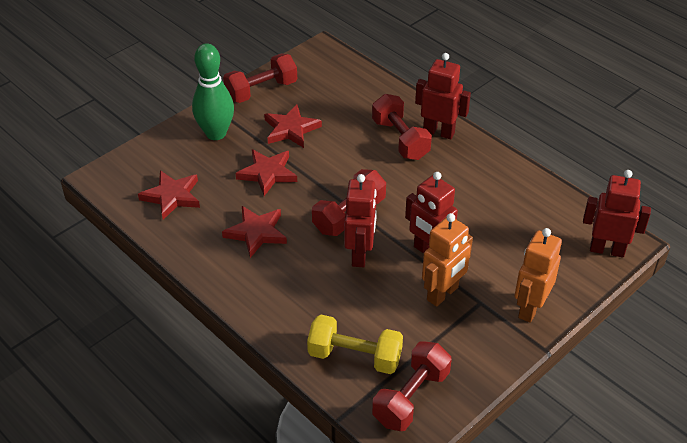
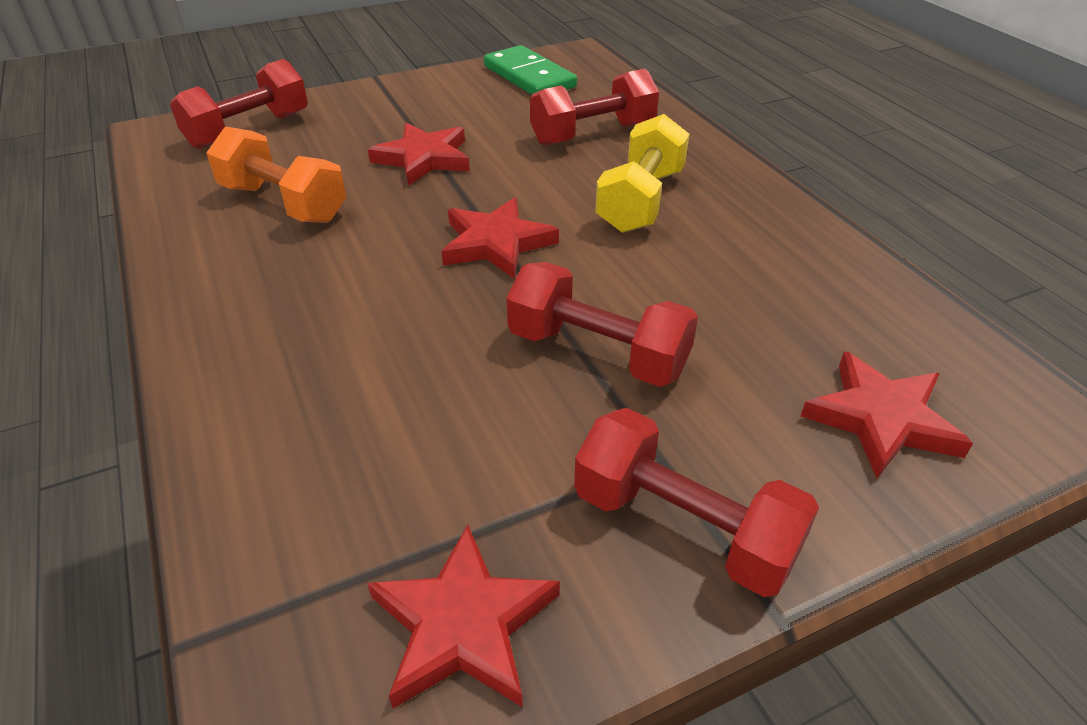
green bowling pin: [192,43,234,140] = 1 -> none = 0
green domino: none = 0 -> [484,45,577,95] = 1
orange dumbbell: none = 0 -> [206,126,346,223] = 1
orange robot: [422,213,473,307] [515,228,562,323] = 2 -> none = 0
red robot: [344,174,377,267] [405,172,458,253] [415,53,471,139] [583,170,651,257] = 4 -> none = 0

